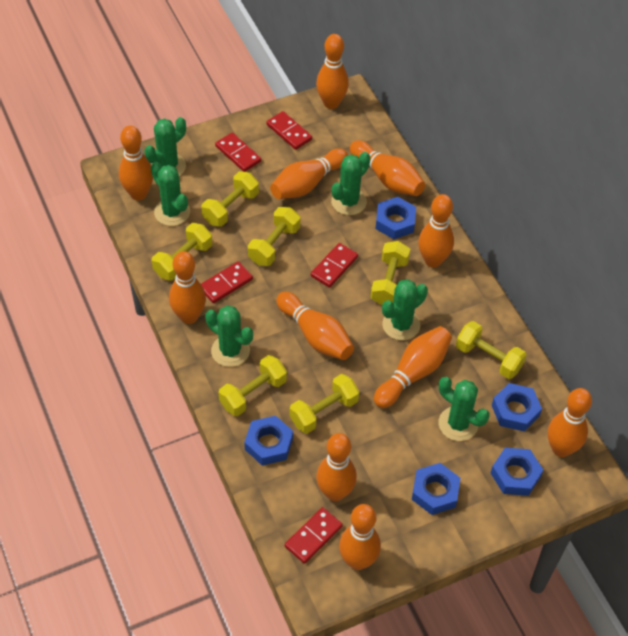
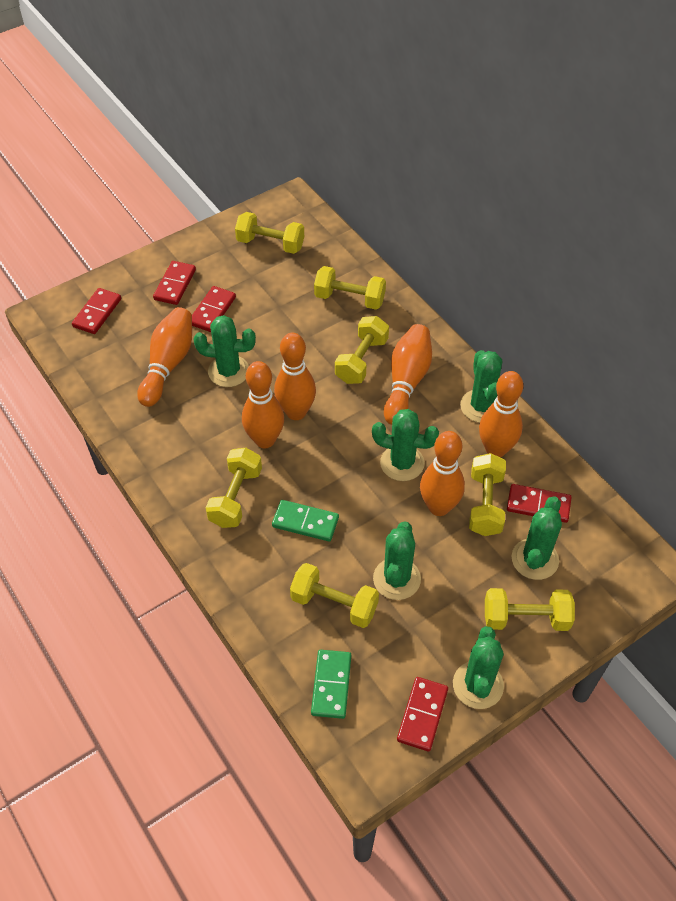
blue nut: [244,416,293,465] [376,197,416,239] [412,463,460,515] [491,448,543,496] [492,383,542,431] = 5 -> none = 0
green domino: none = 0 -> [272,500,339,541] [311,650,351,719] = 2
orange bowling pin: [119,126,153,200] [169,251,206,324] [270,148,348,199] [276,292,354,360] [316,34,349,109] [316,433,357,501] [339,504,381,570] [350,140,425,196] [374,326,452,408] [418,194,454,268] [548,388,592,457] = 11 -> [137,307,192,407] [242,361,284,448] [274,332,316,420] [384,324,432,425] [420,431,465,516] [479,371,523,457] = 6

